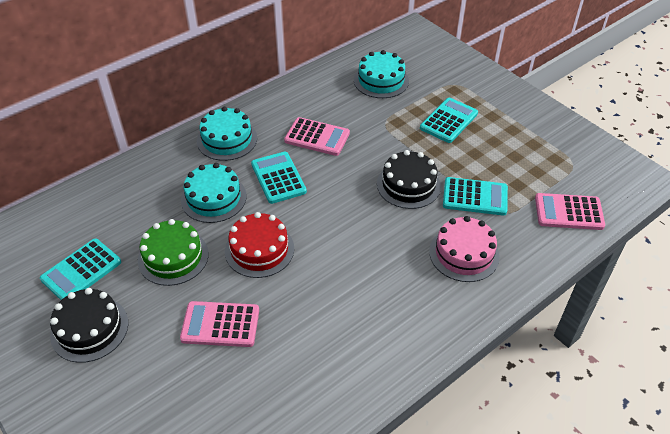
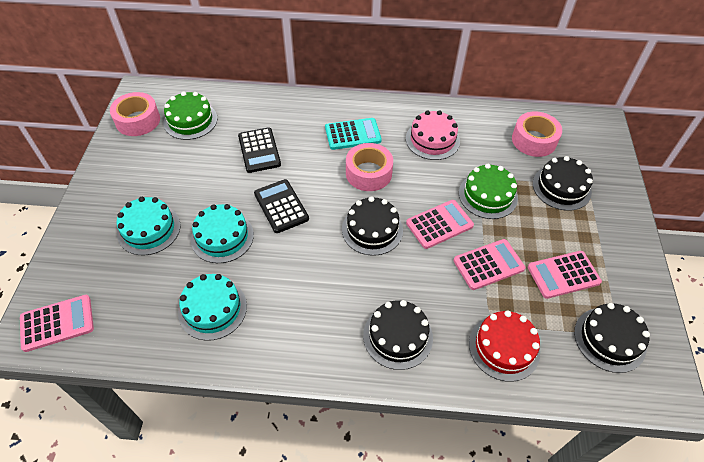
black cake: [50,288,128,363] [377,150,441,209] = 2 -> [342,196,403,256] [363,300,433,370] [533,156,593,211] [574,303,650,373] = 4
black calculator: none = 0 -> [238,127,281,173] [254,179,309,233] = 2
green cake: [138,219,209,286] = 1 -> [163,91,217,140] [459,164,518,219] = 2
pink calculator: [180,301,259,347] [284,117,350,156] [535,193,605,230] = 3 -> [20,295,94,352] [406,200,474,249] [453,239,525,290] [528,251,602,299] = 4
pink tape: none = 0 -> [110,92,160,136] [346,143,393,191] [512,111,562,157] = 3
turquoise calculator: [40,239,121,300] [251,152,307,204] [420,98,478,143] [443,177,508,216] = 4 -> [325,118,382,150] = 1

